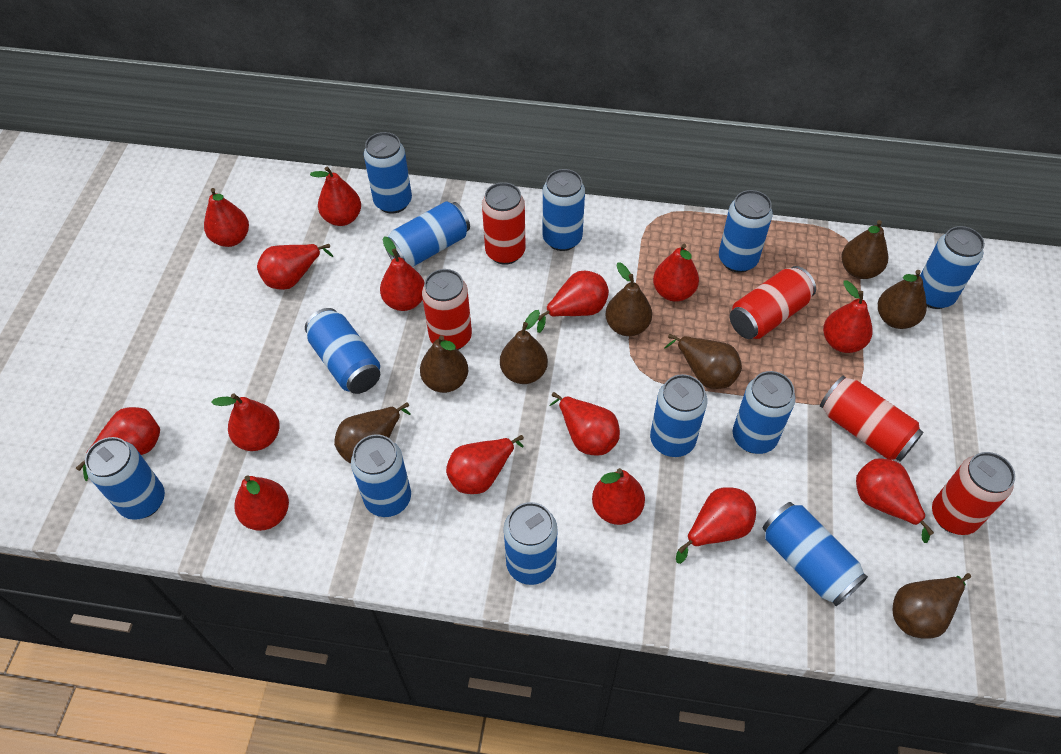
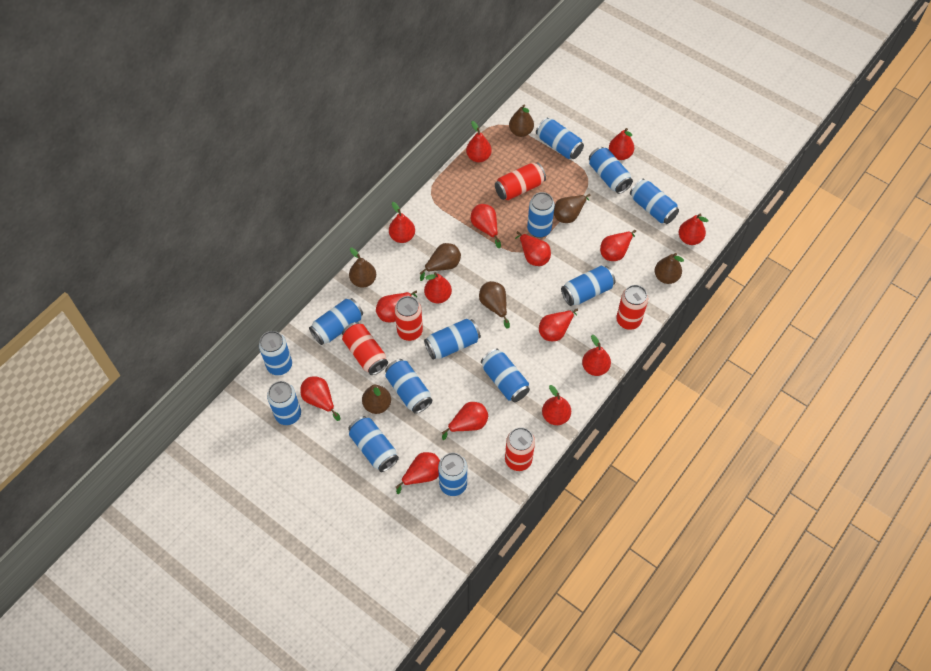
blue can: [85,437,165,520] [305,308,380,394] [351,434,411,517] [364,132,412,214] [385,202,470,267] [504,502,558,585] [543,169,585,251] [650,374,707,457] [719,190,773,273] [733,371,795,454] [763,502,868,606] [920,226,985,309] = 12 -> [259,331,292,375] [267,381,301,425] [309,298,363,345] [348,416,399,472] [385,359,432,413] [424,319,481,360] [438,453,467,496] [481,348,530,402] [527,192,555,238] [536,118,584,159] [561,266,616,306] [589,147,633,194] [630,179,679,224] = 13
brown pear: [334,402,411,463] [420,335,468,393] [500,310,548,384] [605,262,652,336] [665,334,742,389] [841,220,888,279] [878,270,927,329] [892,573,971,639] = 8 -> [349,248,376,288] [362,384,391,414] [420,243,461,281] [479,281,510,329] [509,104,534,137] [554,194,591,223] [654,253,684,284] = 7

